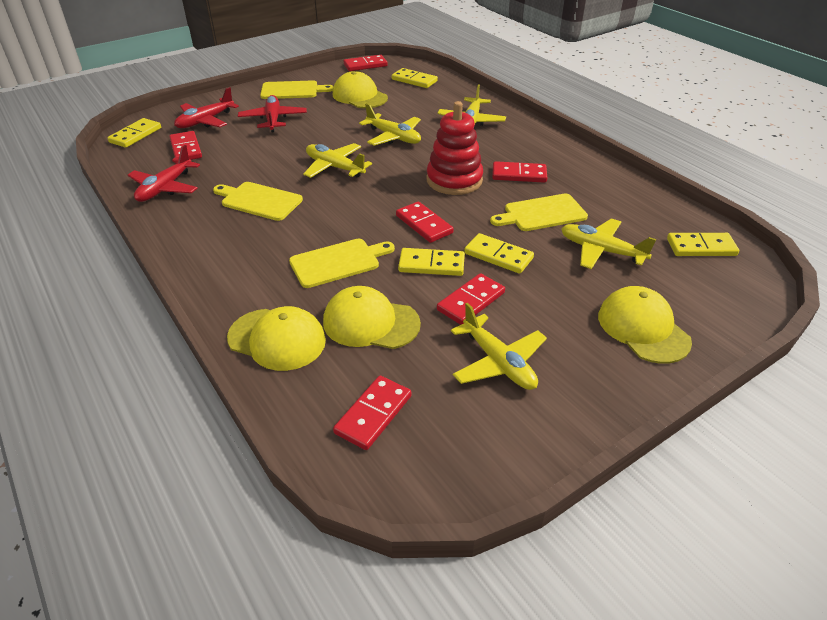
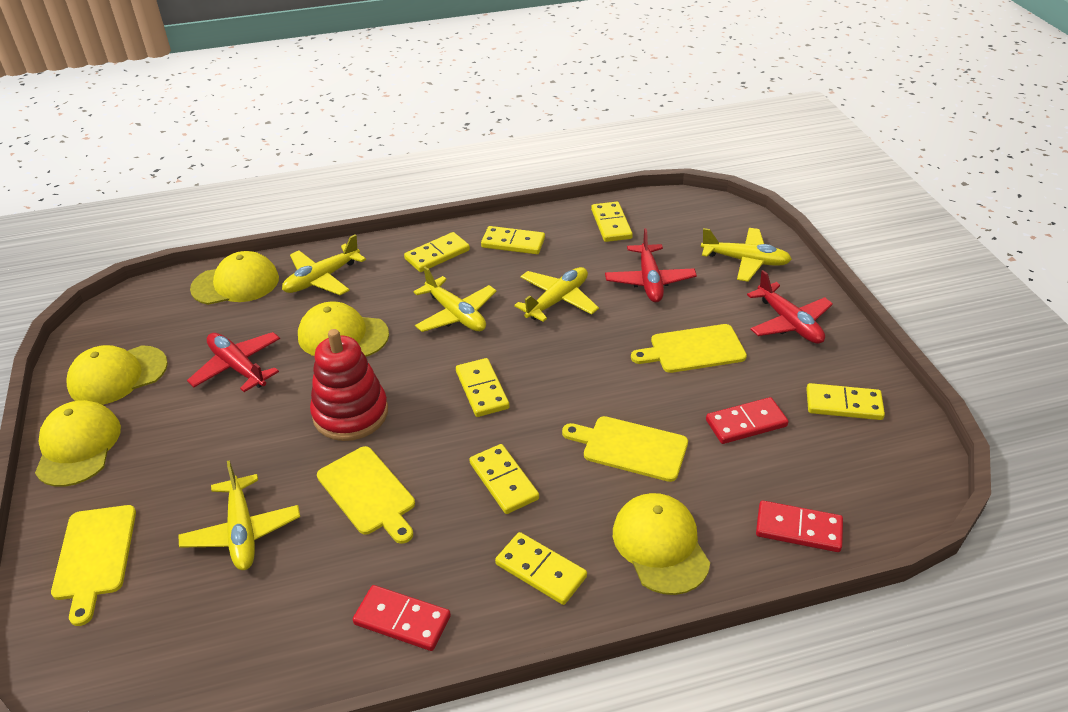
red domino: [169,131,202,160] [333,376,411,450] [344,55,387,71] [396,201,454,243] [437,273,505,325] [492,161,547,183] = 6 -> [353,585,451,651] [706,397,788,444] [756,501,843,552] = 3
yellow cap: [227,306,326,371] [323,286,421,349] [333,71,388,108] [598,286,692,364] = 4 -> [35,400,121,487] [66,345,168,405] [190,251,279,305] [298,301,389,357] [613,493,710,595] = 5
yellow domino: [107,118,161,148] [392,68,438,88] [398,248,465,276] [464,233,534,274] [667,233,739,256] = 5 -> [404,232,470,272] [456,358,510,417] [469,444,539,514] [481,226,545,254] [495,532,587,605] [591,202,633,242] [806,383,885,420] = 7

